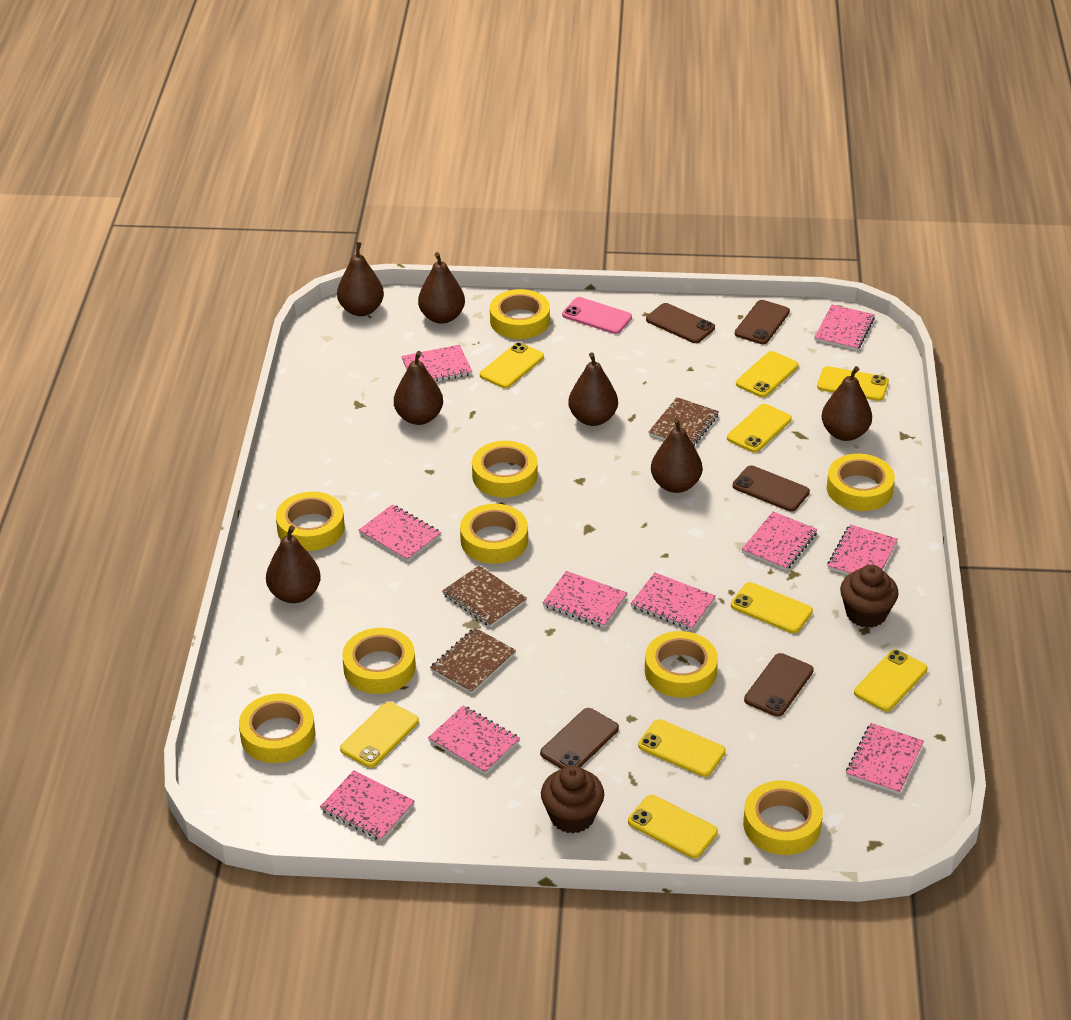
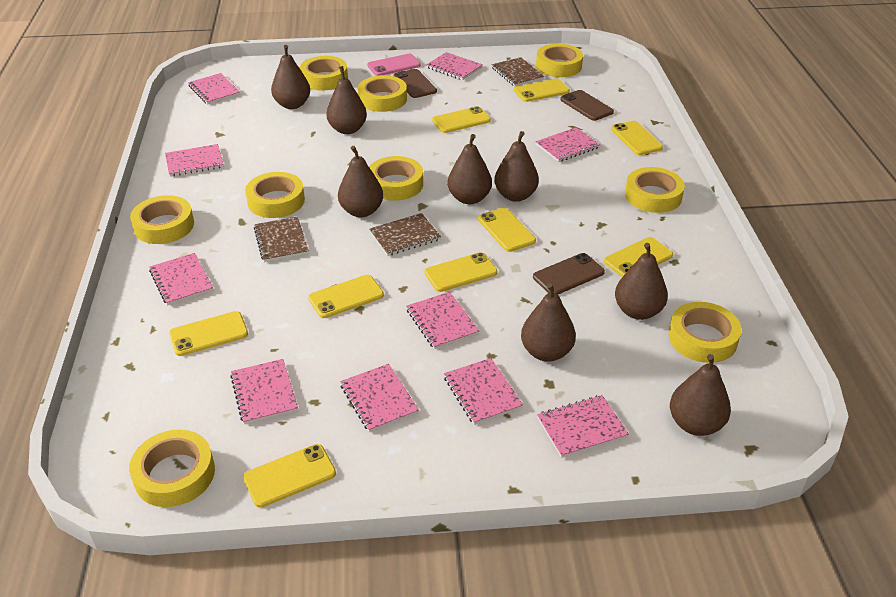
brown cupcake: [541,766,604,834] [840,565,899,628] = 2 -> none = 0
brown pear: [266,526,321,603] [337,242,384,316] [394,351,443,425] [418,252,465,324] [568,352,618,426] [651,418,702,493] [822,366,872,441] = 7 -> [271,45,310,109] [326,66,367,134] [338,146,383,217] [448,134,492,204] [494,131,539,202] [521,283,576,362] [615,243,668,320] [670,354,731,436] = 8
brown phone: [540,708,619,769] [646,303,715,343] [733,465,810,511] [735,300,790,344] [744,653,814,717] = 5 -> [394,69,437,98] [533,253,605,295] [560,90,614,121] = 3

